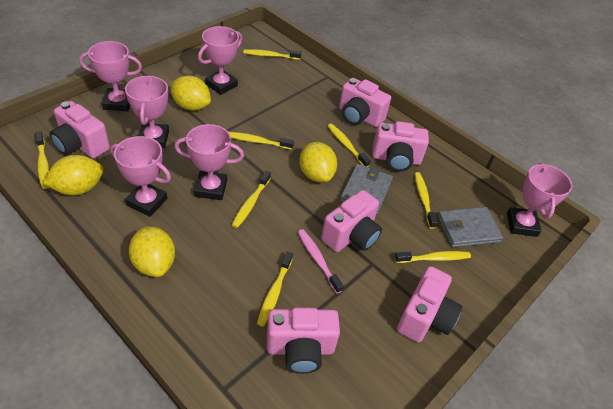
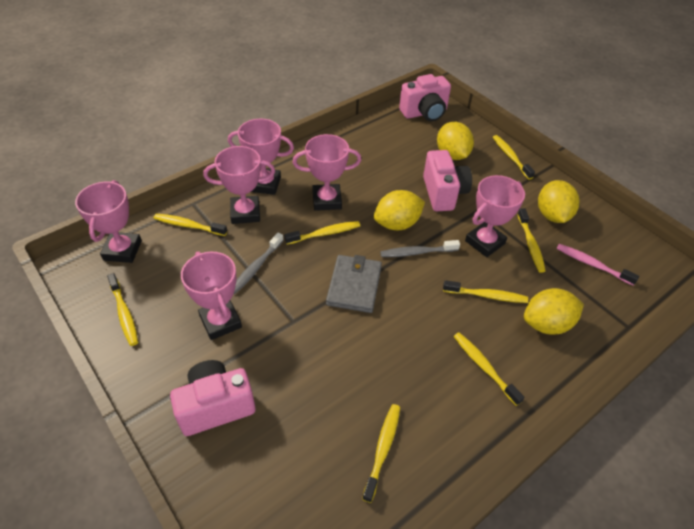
grey toothbrush: none = 0 -> [234,232,284,294] [380,240,460,257] = 2
grey wallet: [340,164,393,215] [437,207,503,248] = 2 -> [326,255,382,313] = 1
pink camera: [49,101,110,158] [267,308,340,374] [321,190,382,252] [339,78,391,127] [372,121,429,172] [397,266,462,343] = 6 -> [170,360,256,436] [399,74,451,121] [423,150,472,211] = 3

